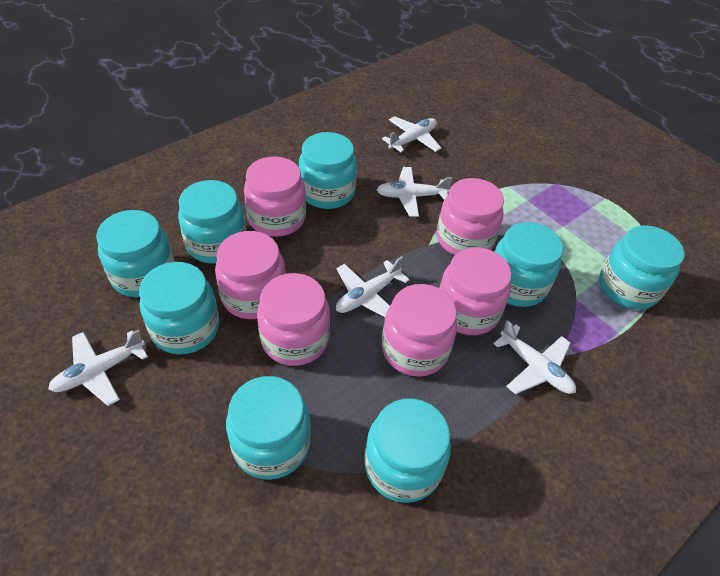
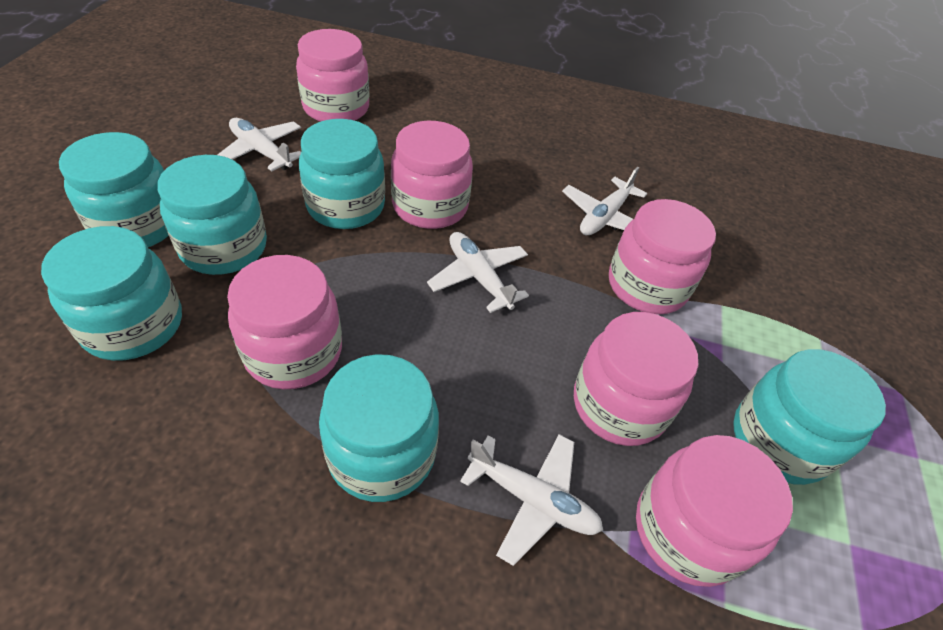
turquoise jar: [96,210,175,297] [139,262,219,355] [178,180,247,263] [226,376,311,480] [299,132,357,209] [364,398,451,503] [495,222,563,307] [599,225,685,309] = 8 -> [41,226,182,361] [59,132,169,247] [157,155,267,275] [299,119,385,229] [319,354,439,502] [733,349,886,485] = 6
white plane: [48,329,148,406] [336,256,409,317] [376,167,452,217] [382,116,441,152] [493,320,576,394] = 5 -> [217,118,301,171] [427,232,529,313] [460,434,603,566] [562,167,647,235] = 4

